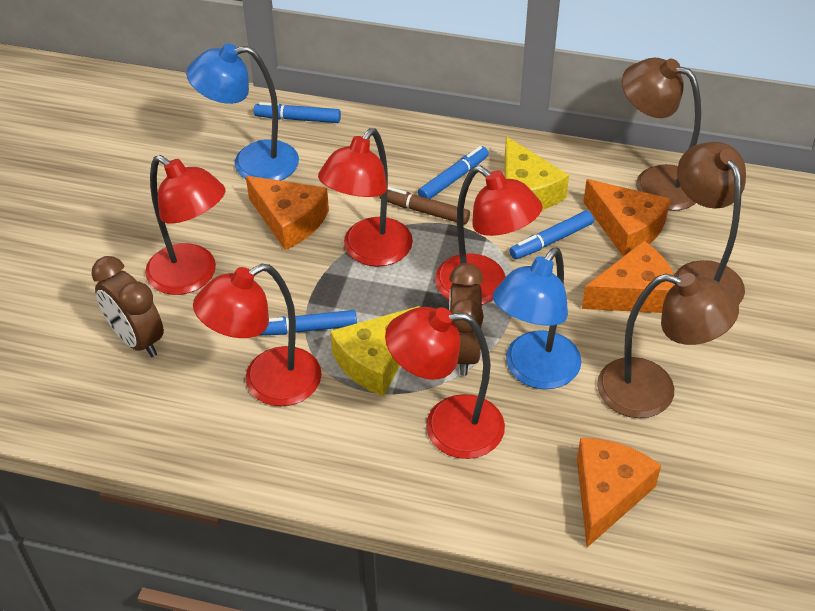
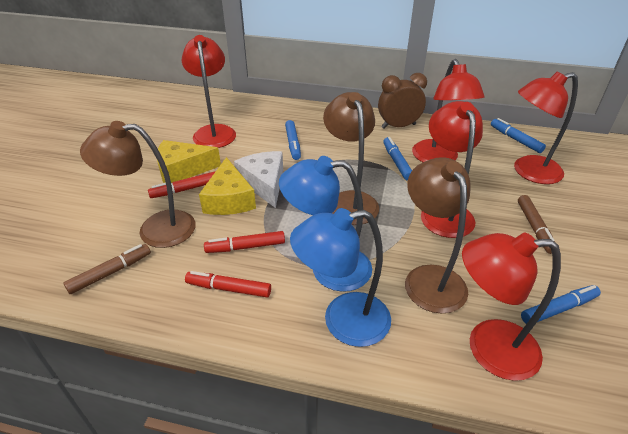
brown clock: [91,256,164,357] [449,263,484,376] = 2 -> [378,73,427,129] = 1
brown marker: [379,187,470,225] = 1 -> [64,244,151,294] [518,195,555,254] = 2
orange cheese: [246,176,329,250] [577,438,661,547] [582,241,675,313] [583,179,671,256] = 4 -> none = 0
red marker: none = 0 -> [148,171,216,198] [185,271,271,298] [204,231,285,253] = 3
white cheese: none = 0 -> [234,151,283,208] = 1

